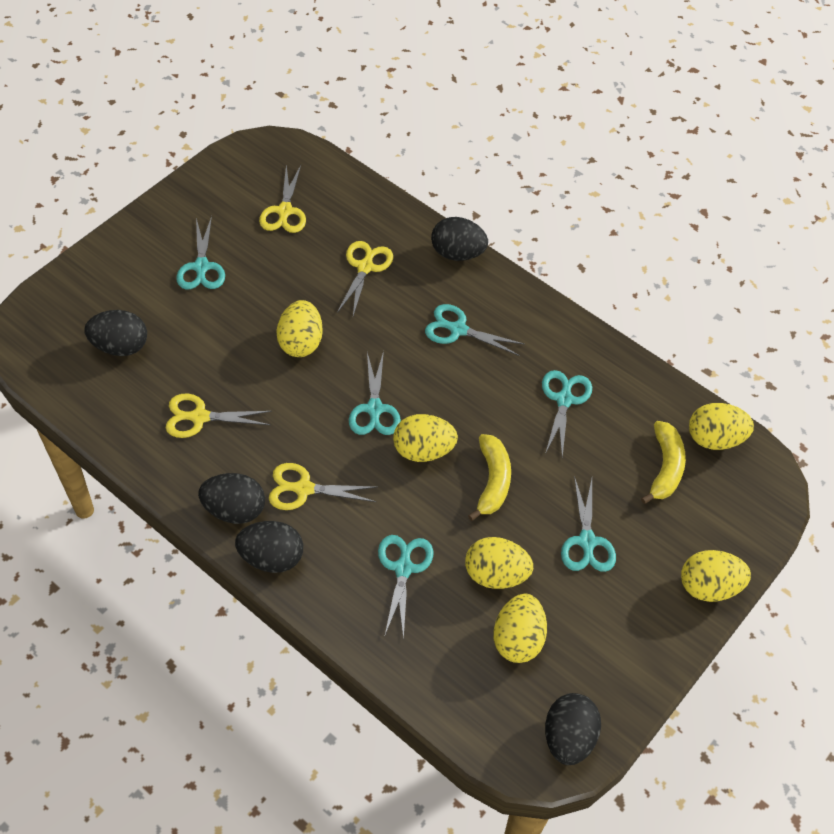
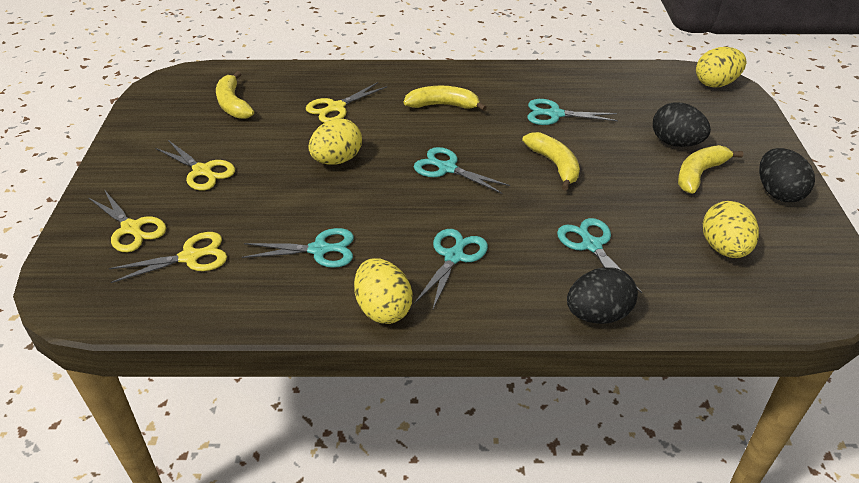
black egg: [85,310,147,356] [198,473,265,524] [235,521,303,573] [431,217,488,261] [545,693,601,765] = 5 -> [567,267,638,324] [653,102,711,147] [759,148,815,202] = 3
turquoise scissors: [176,216,225,290] [349,351,401,435] [378,535,433,640] [425,304,524,356] [542,370,592,458] [561,476,616,572] = 6 -> [242,228,354,268] [414,147,510,194] [414,229,488,311] [527,99,618,125] [557,218,642,293] = 5
yellow banana: [468,434,511,521] [641,421,686,504] = 2 -> [216,71,254,119] [404,86,487,111] [522,132,580,191] [678,145,743,193] = 4
yellow egg: [276,300,323,357] [393,414,458,462] [465,537,533,589] [493,594,547,663] [681,550,751,602] [689,403,754,450] = 6 -> [308,118,362,164] [354,258,412,324] [696,47,746,88] [703,201,759,258] = 4

